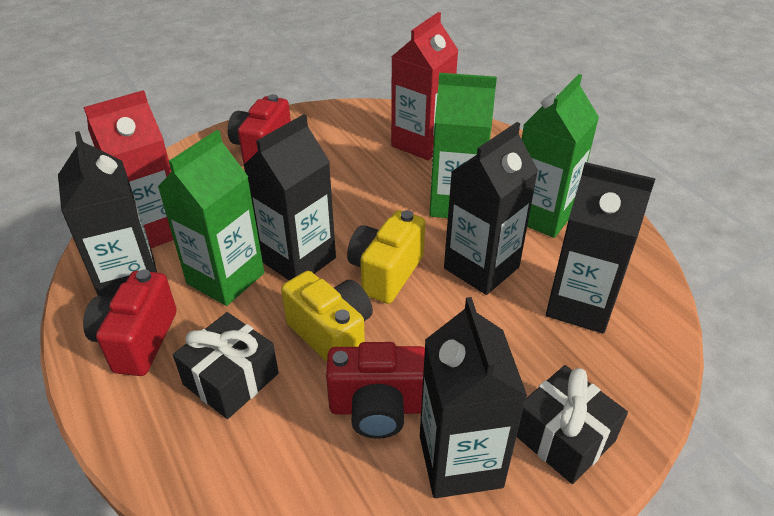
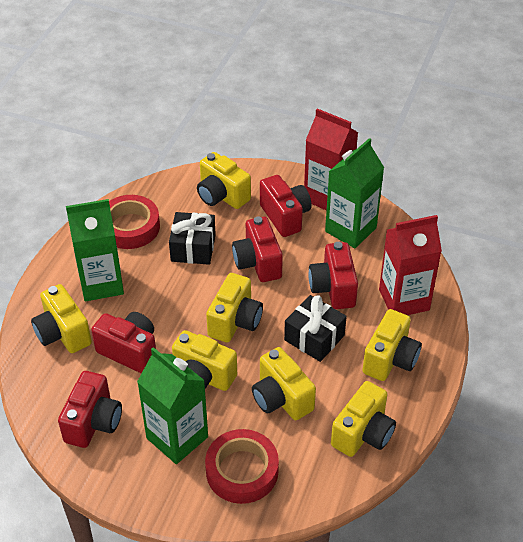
black carton: [58,131,157,297] [243,114,336,280] [420,297,527,498] [444,122,538,295] [546,162,656,334] = 5 -> none = 0
red camera: [83,269,177,376] [228,94,291,164] [326,342,425,439] = 3 -> [58,371,122,448] [91,312,156,374] [232,217,283,282] [260,175,312,237] [309,242,358,309] = 5
red tape: none = 0 -> [109,195,160,249] [205,429,279,504] = 2
yellow camera: [281,271,373,362] [347,210,425,304] = 2 -> [31,284,92,353] [172,330,237,391] [197,152,251,209] [206,273,263,343] [252,347,316,420] [331,381,396,457] [362,309,422,381] = 7

